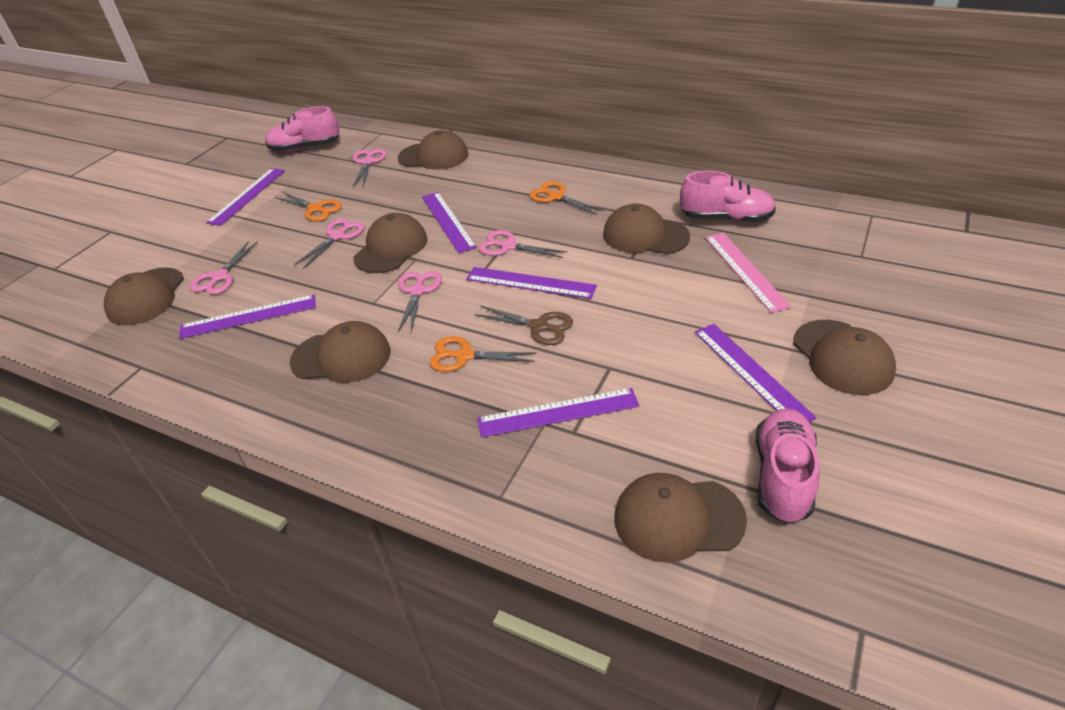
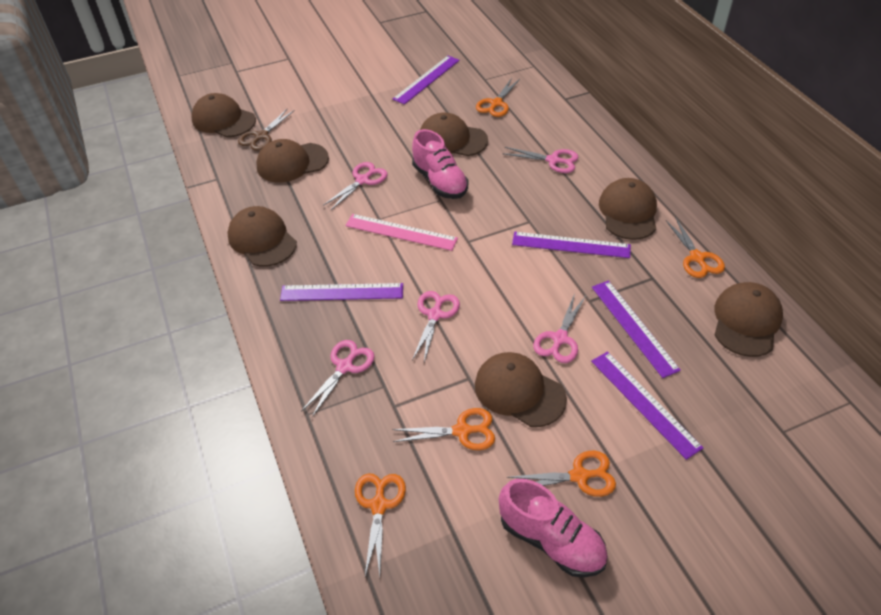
orange scissors: [275,192,342,222] [430,336,536,372] [529,181,604,215] = 3 -> [355,473,406,576] [392,408,495,450] [476,78,520,117] [506,451,616,497] [666,217,725,278] = 5
pink shoe: [265,106,339,152] [680,171,776,223] [755,408,820,524] = 3 -> [412,129,468,199] [499,479,608,578] = 2
purple ruler: [179,295,316,339] [206,168,285,226] [422,192,477,253] [466,267,597,299] [477,388,639,438] [695,324,817,422] = 6 -> [280,283,403,301] [393,56,460,105] [512,232,631,258] [591,351,703,460] [592,281,681,378] = 5

